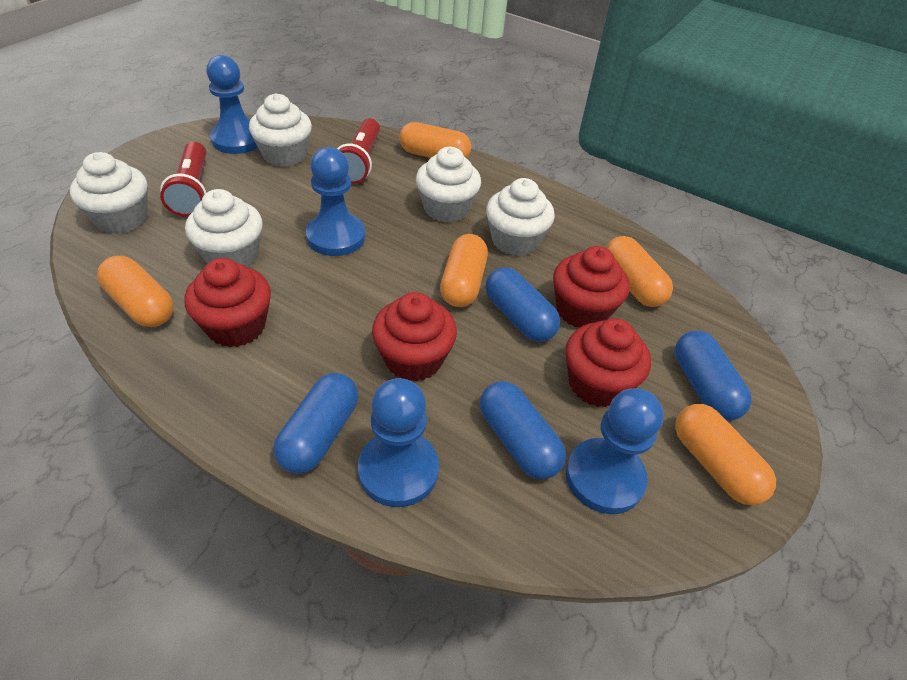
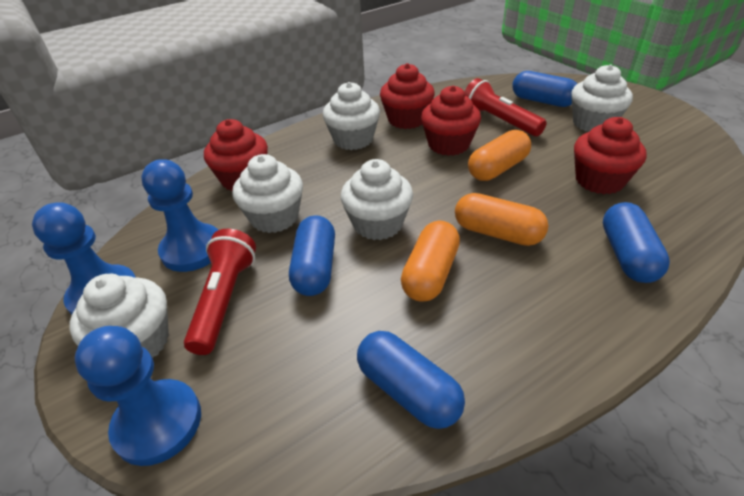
blue pawn: [206,55,258,154] [306,147,365,256] [358,378,439,507] [566,388,664,514] = 4 -> [32,202,136,315] [75,326,201,466] [141,159,218,272] = 3
orange capsule: [97,256,174,327] [399,122,471,158] [440,234,488,307] [606,236,673,307] [675,404,776,505] = 5 -> [401,221,460,302] [455,193,548,246] [468,130,531,181] = 3

